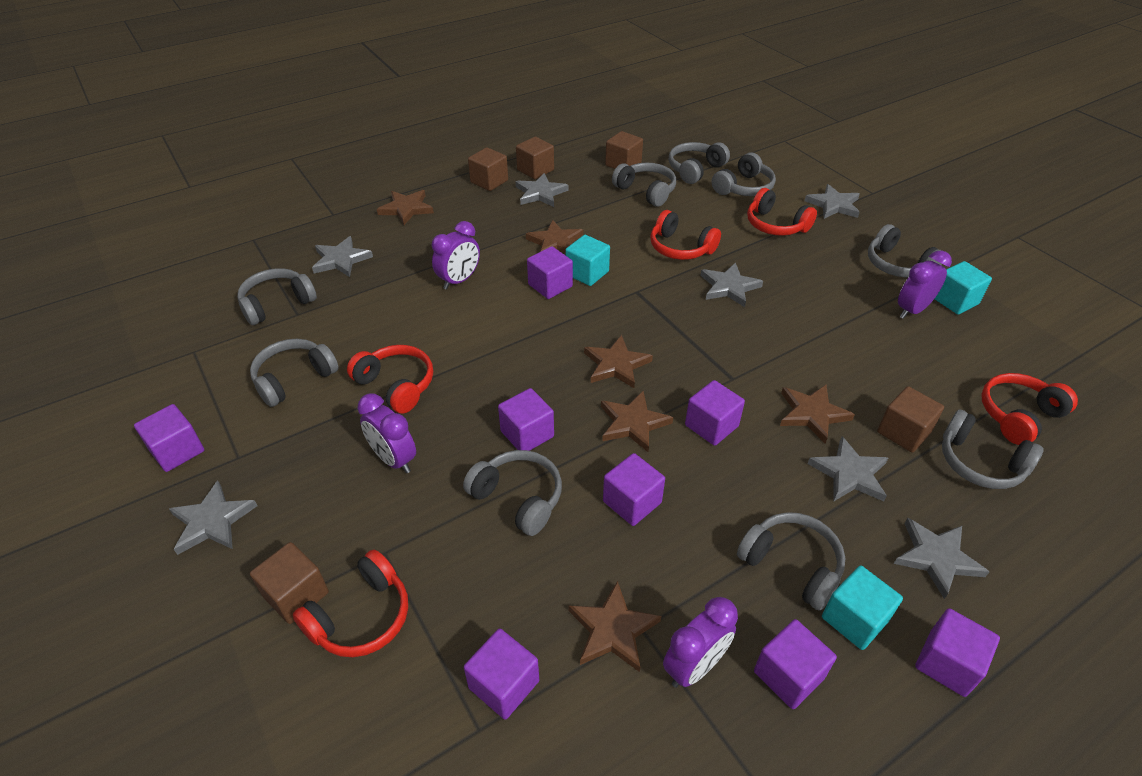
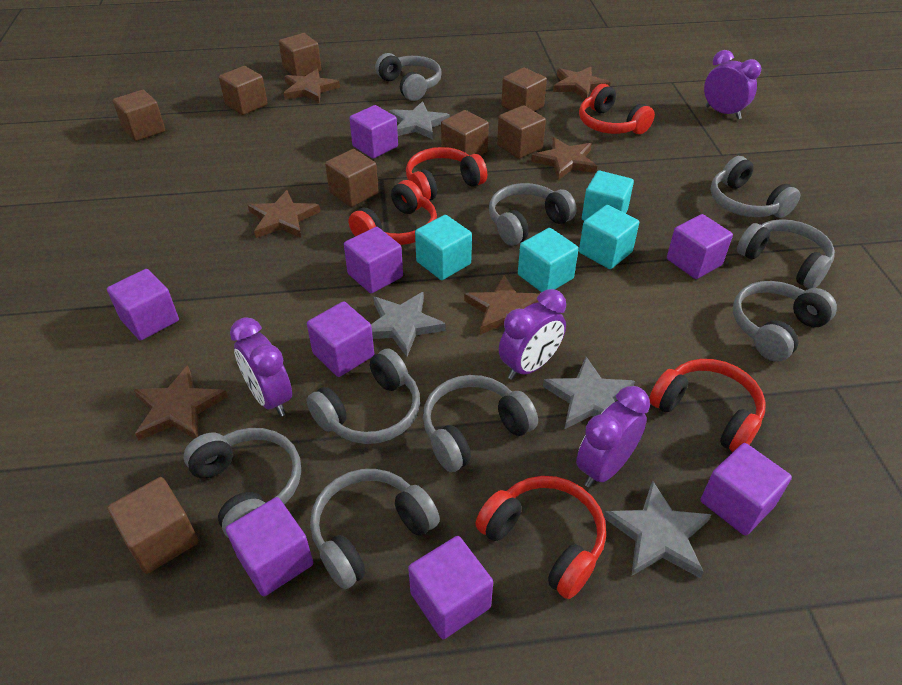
brown cube: [250,542,329,624] [468,147,508,191] [516,137,554,179] [605,131,643,169] [877,386,944,453] = 5 -> [107,477,199,574] [113,90,165,141] [219,66,268,115] [279,33,321,76] [325,149,379,207] [441,110,489,162] [497,105,546,159] [501,67,547,111] = 8
grey star: [169,481,257,555] [312,236,373,277] [515,173,568,207] [700,262,763,307] [805,184,860,219] [808,436,888,502] [894,518,989,599] = 7 -> [371,292,446,357] [389,101,450,139] [543,357,635,429] [604,480,712,578] = 4
turquoise cube: [565,235,610,286] [822,566,903,650] [935,261,992,315] = 3 -> [415,215,472,280] [518,228,579,292] [579,205,639,269] [582,170,634,221] = 4

